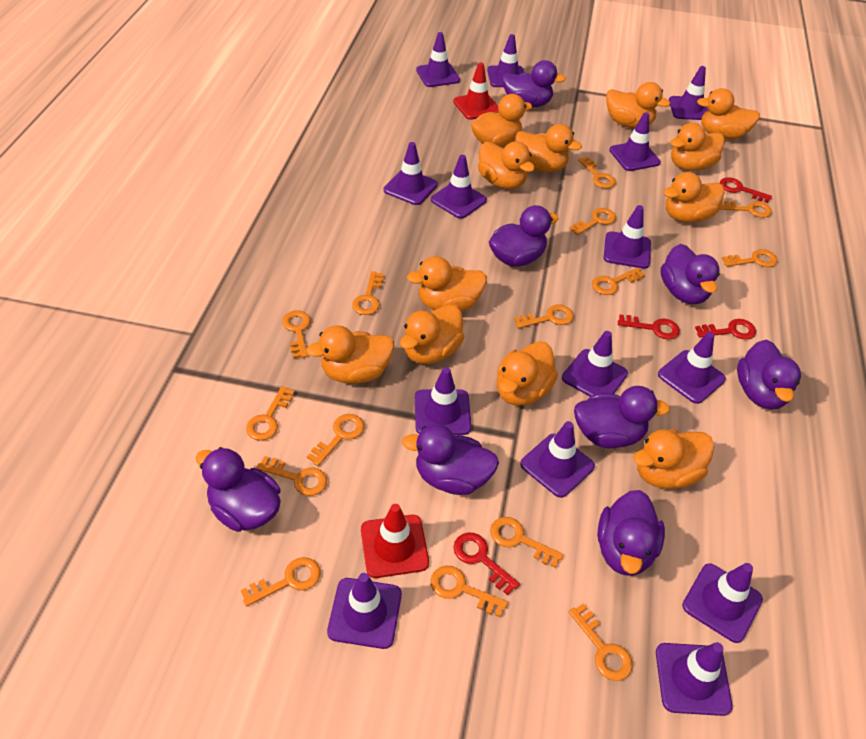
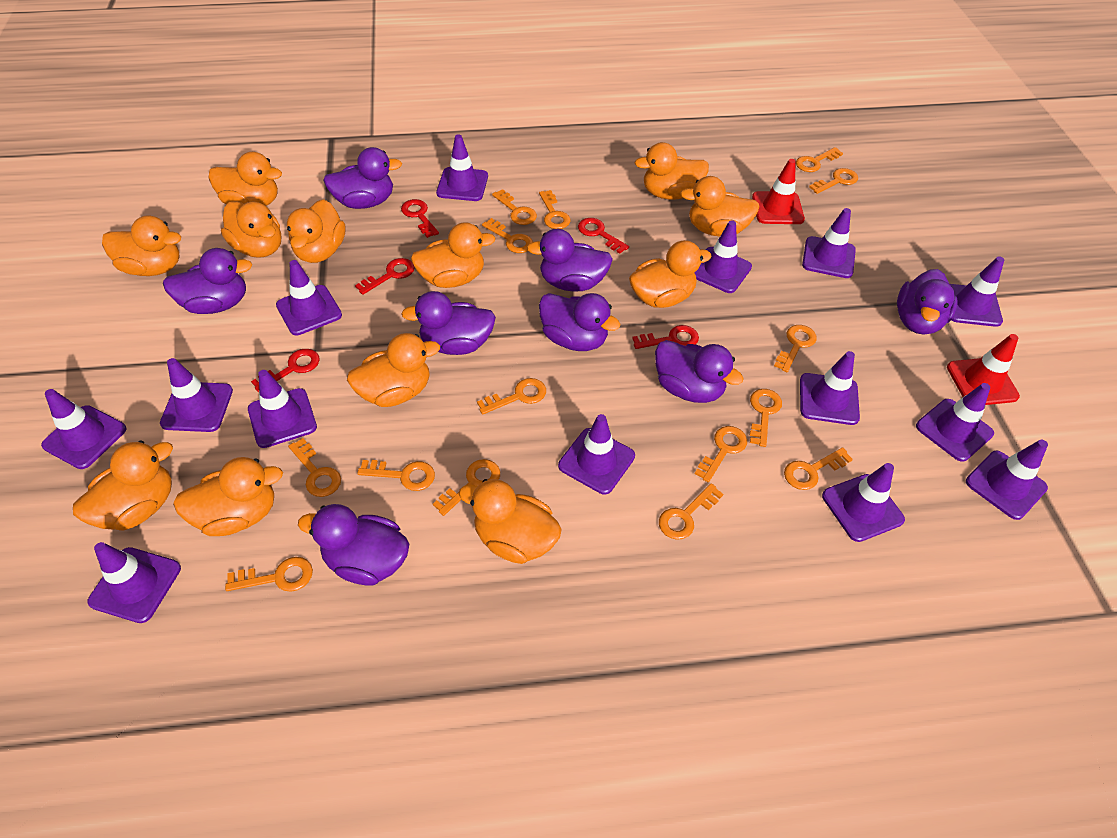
red key: [453,532,520,595] [618,314,680,340] [695,319,756,340] [720,177,772,203] = 4 -> [251,349,320,392] [355,258,415,295] [401,199,439,238] [578,218,629,254] [632,325,699,349] = 5

